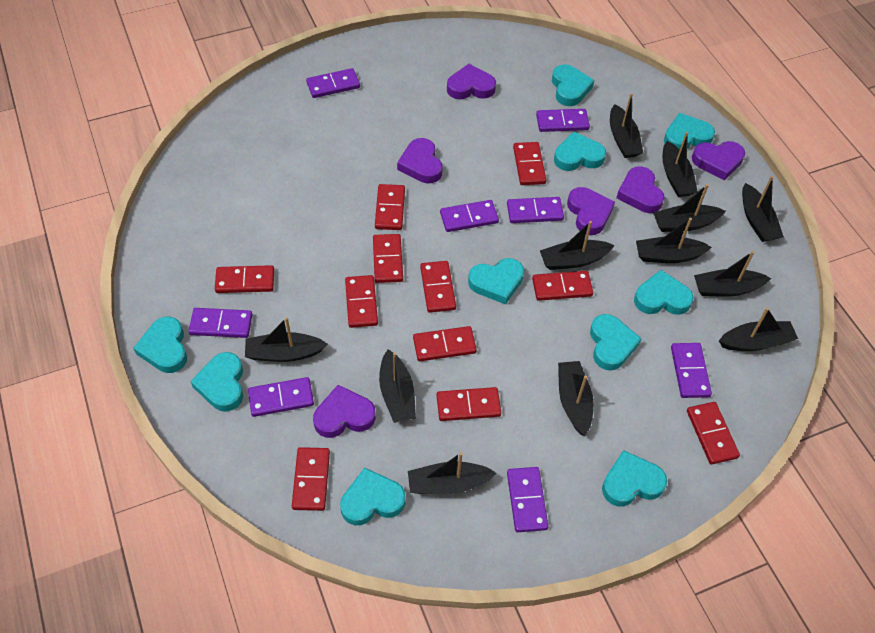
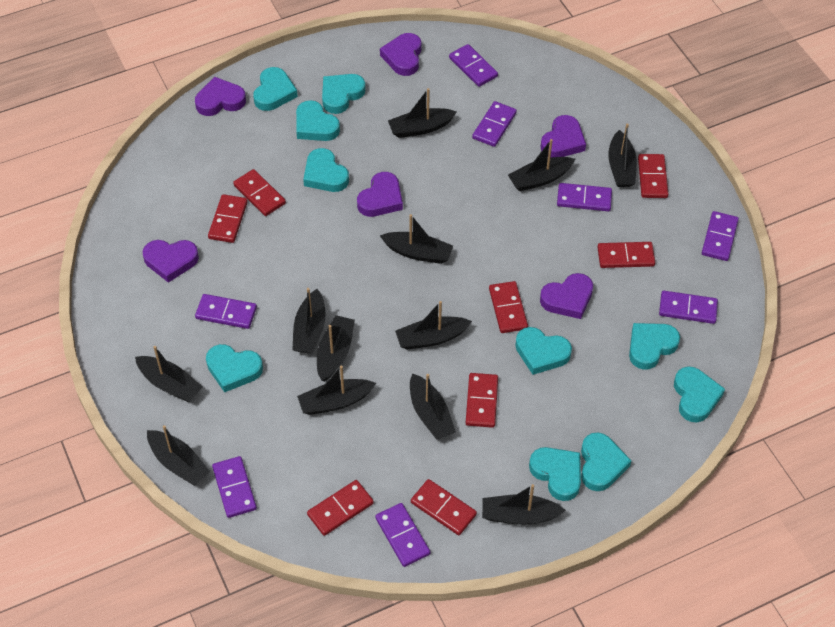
red domino: [215,265,274,293] [292,447,330,511] [345,275,378,328] [373,234,403,283] [375,184,405,230] [413,326,477,361] [420,261,456,313] [437,387,501,421] [513,142,546,185] [532,271,593,301] [687,402,740,464] = 11 -> [208,194,248,243] [233,169,286,216] [307,480,374,536] [411,479,477,535] [466,373,498,428] [489,281,528,333] [597,242,655,268] [638,154,668,198] = 8

